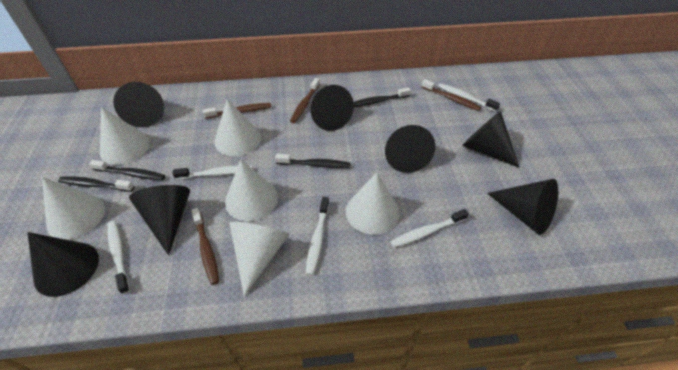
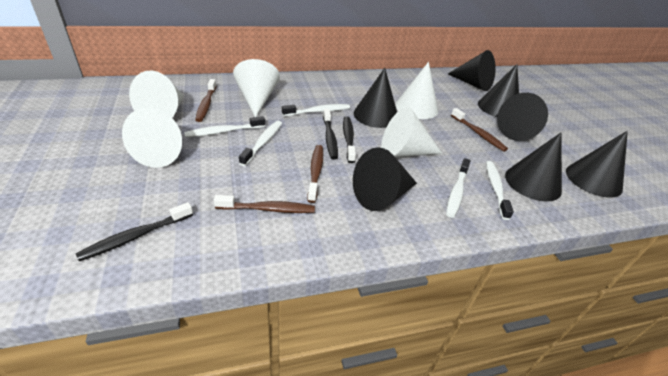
black toothbrush: [58,176,134,192] [89,160,165,180] [275,154,351,168] [353,87,411,107] = 4 -> [76,202,193,261] [323,109,338,159] [343,116,356,163] = 3
white cone: [42,177,105,240] [100,107,149,165] [214,99,261,156] [225,160,278,221] [229,222,289,297] [346,173,400,235] = 6 -> [122,107,182,168] [129,70,184,117] [233,59,280,117] [381,107,442,157] [395,62,438,119] = 5

